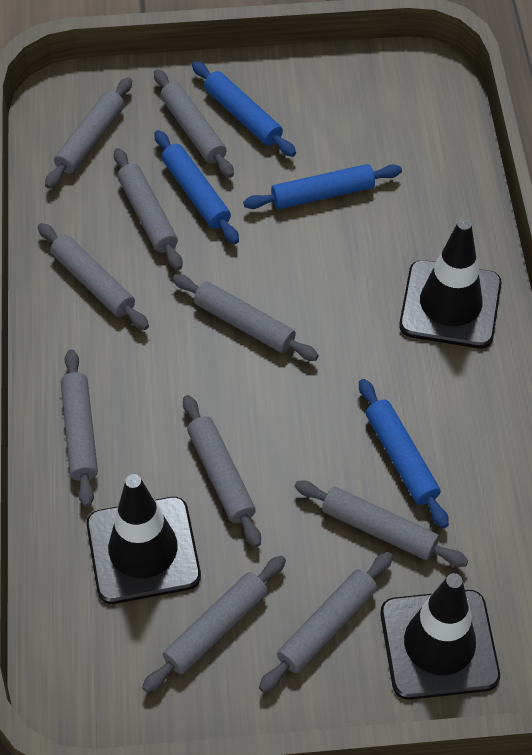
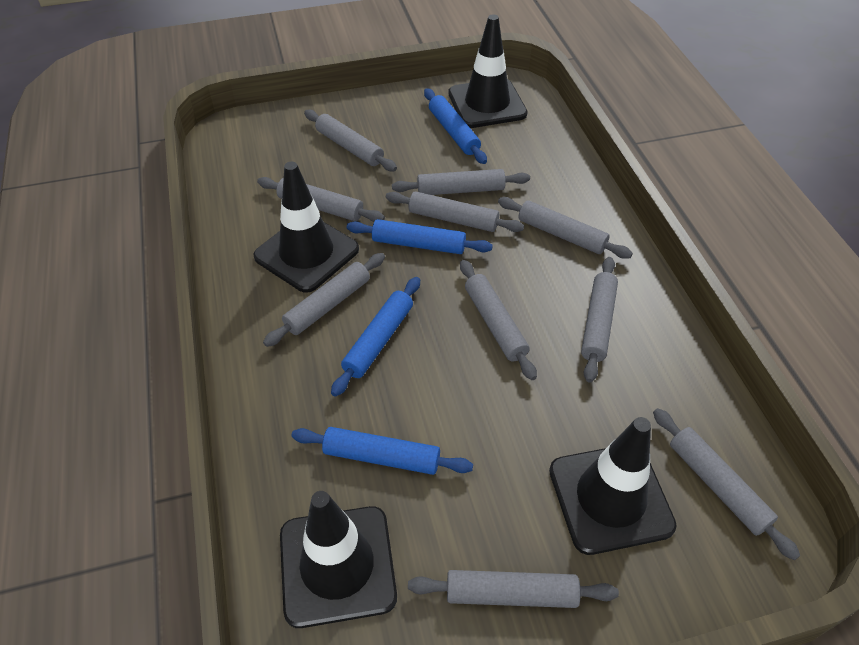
black traffic cone: [87,474,201,604] [380,573,500,700] [399,219,501,348] = 3 -> [253,162,359,293] [280,491,397,628] [448,15,528,128] [549,417,677,555] = 4

